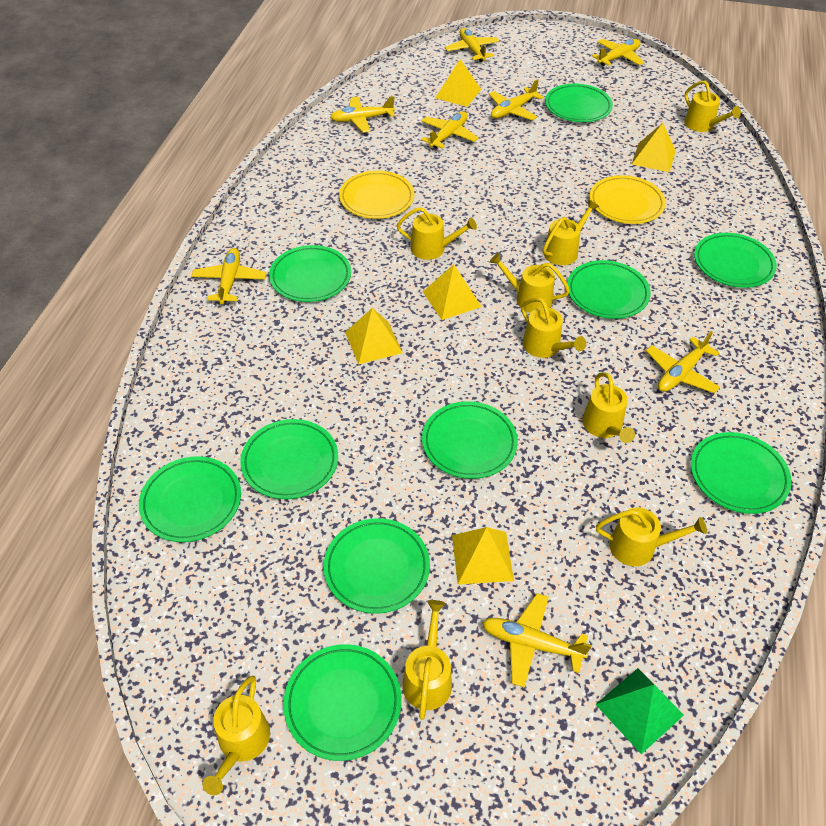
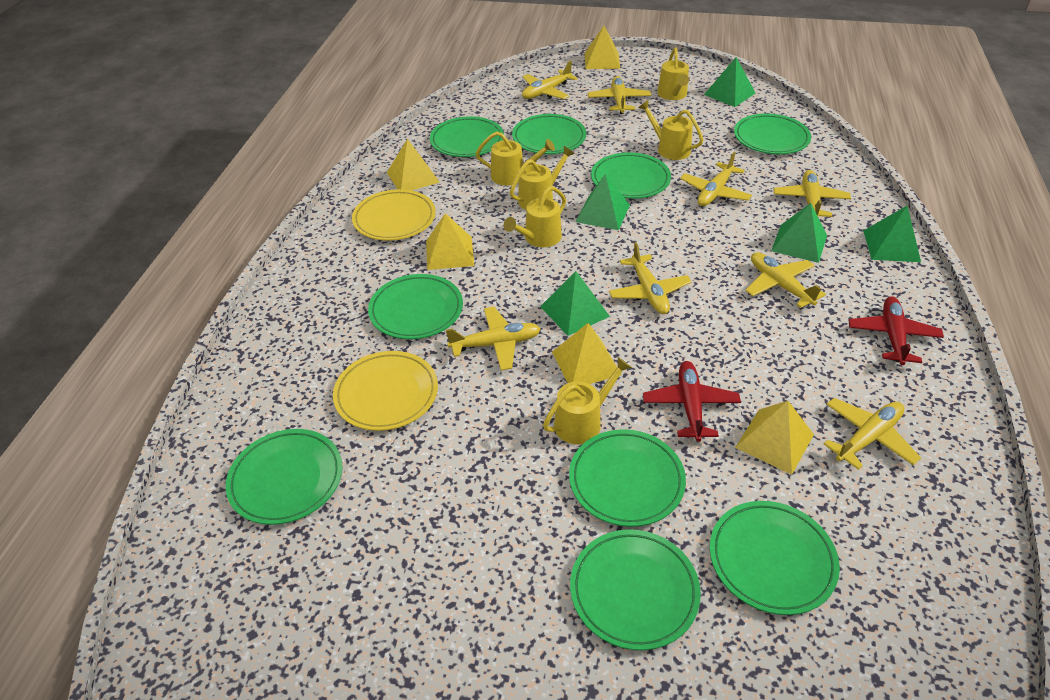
green plate: [139,456,241,542] [240,419,338,499] [269,245,351,302] [283,644,401,761] [324,518,430,614] [422,401,518,479] [545,84,613,122] [567,260,651,319] [691,432,792,514] [694,233,777,288] = 10 -> [226,429,342,525] [368,274,463,339] [430,116,504,157] [512,114,586,154] [569,429,686,527] [570,529,701,650] [591,152,671,199] [710,501,840,615] [734,113,811,154] = 9
green pyramid: [595,668,684,754] = 1 -> [540,271,610,336] [576,174,630,230] [704,57,755,107] [771,203,827,263] [863,206,921,262] = 5
red plane: none = 0 -> [643,361,741,442] [848,296,944,365] = 2
yellow watering can: [202,676,270,795] [397,207,477,260] [402,600,452,720] [489,253,570,313] [521,298,586,358] [543,200,599,265] [582,372,635,443] [596,508,707,566] [684,80,741,132] = 9 -> [476,132,555,186] [504,186,566,247] [510,146,575,210] [543,357,632,445] [638,100,703,160] [657,47,689,100] = 6

